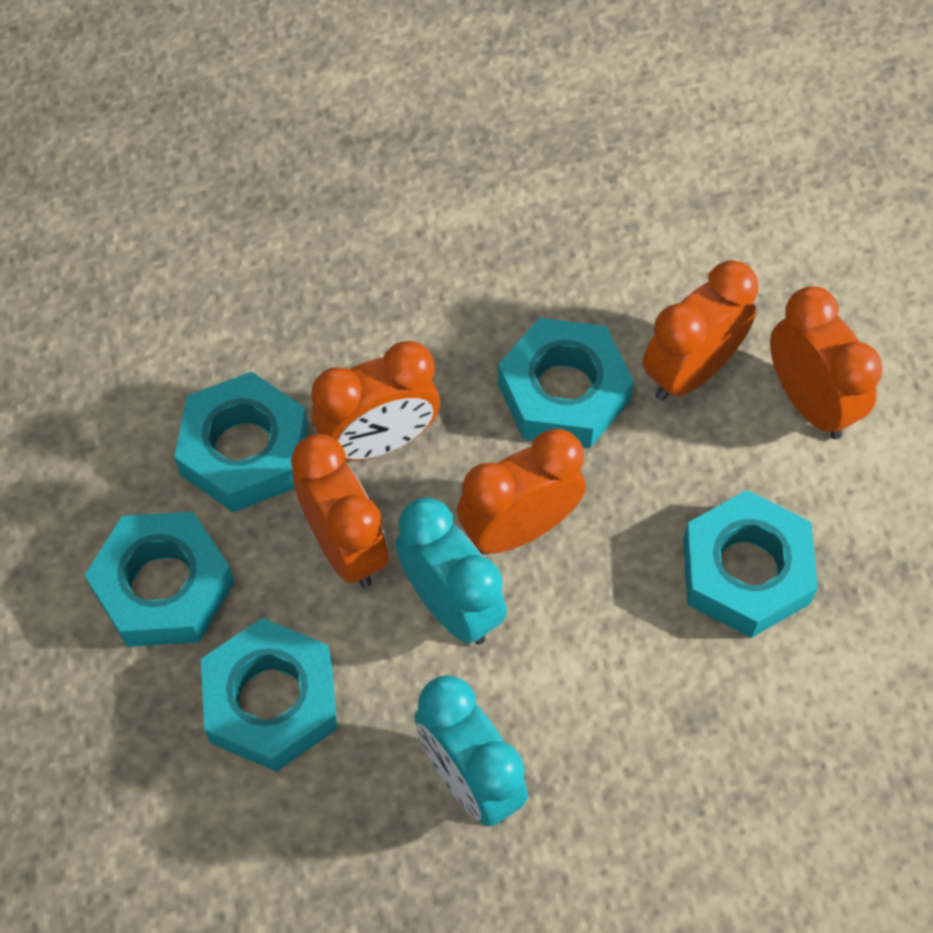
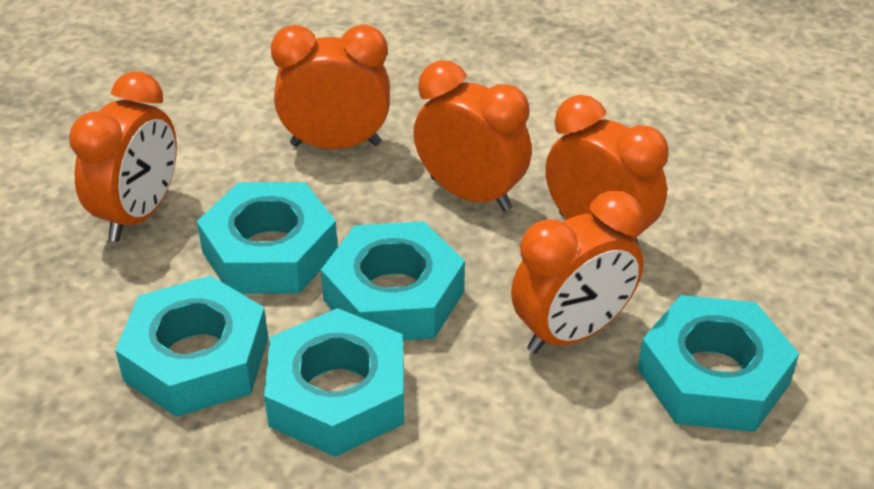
turquoise clock: [395,497,507,645] [414,675,528,827] = 2 -> none = 0

